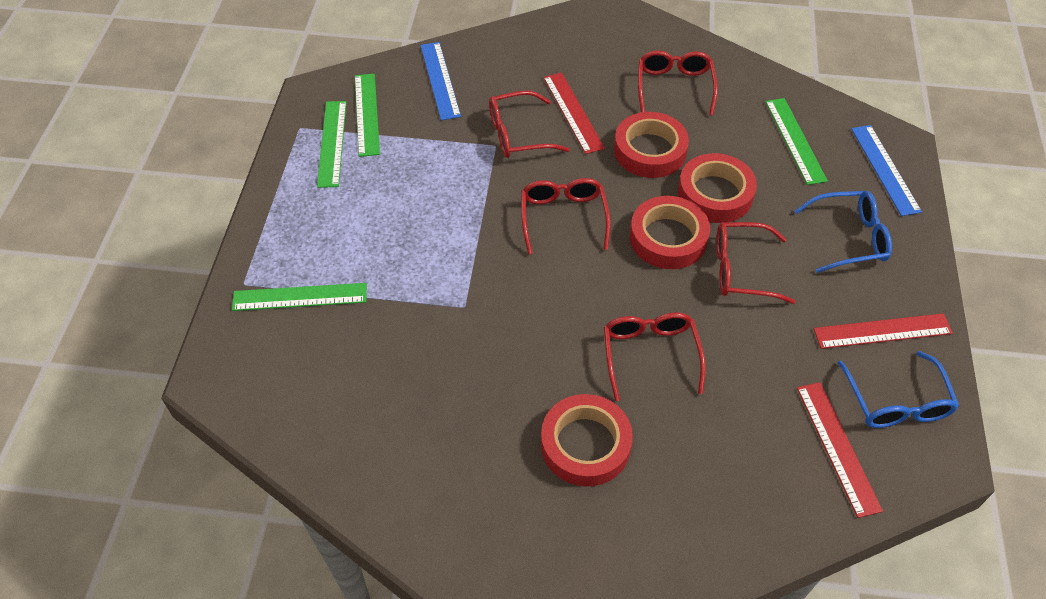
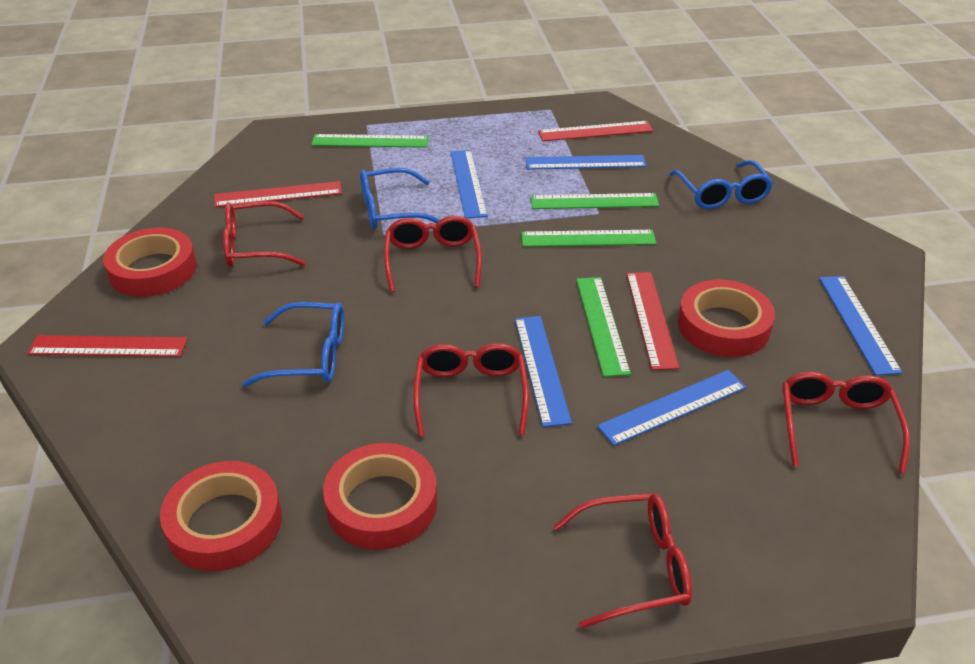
blue glasses: [795,191,892,273] [838,351,959,428] = 2 -> [242,302,344,387] [360,168,440,229] [669,160,773,209] = 3
blue ruler: [420,42,461,120] [851,125,922,216] = 2 -> [450,150,488,219] [515,316,572,427] [525,155,647,170] [597,370,746,446] [819,276,903,375] = 5
red ruler: [543,72,605,154] [797,382,883,518] [814,313,953,349] = 3 -> [27,335,188,357] [214,181,342,207] [538,121,653,141] [627,272,679,370] = 4

